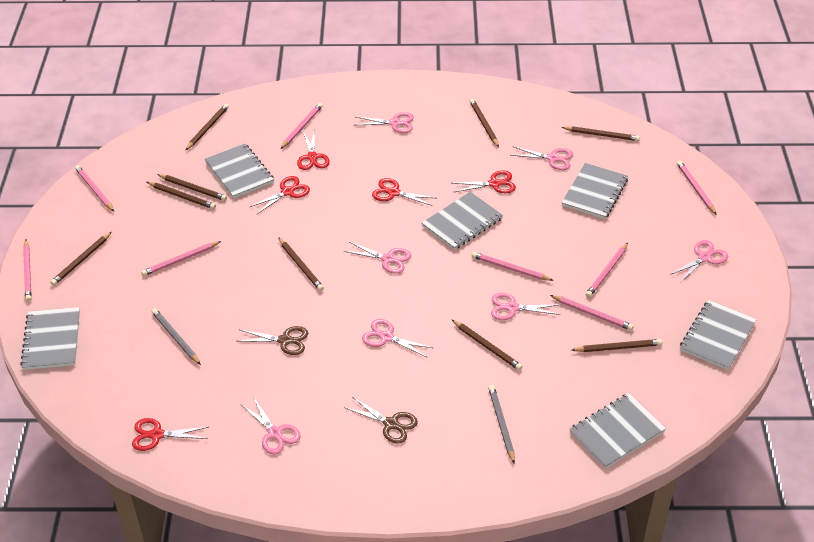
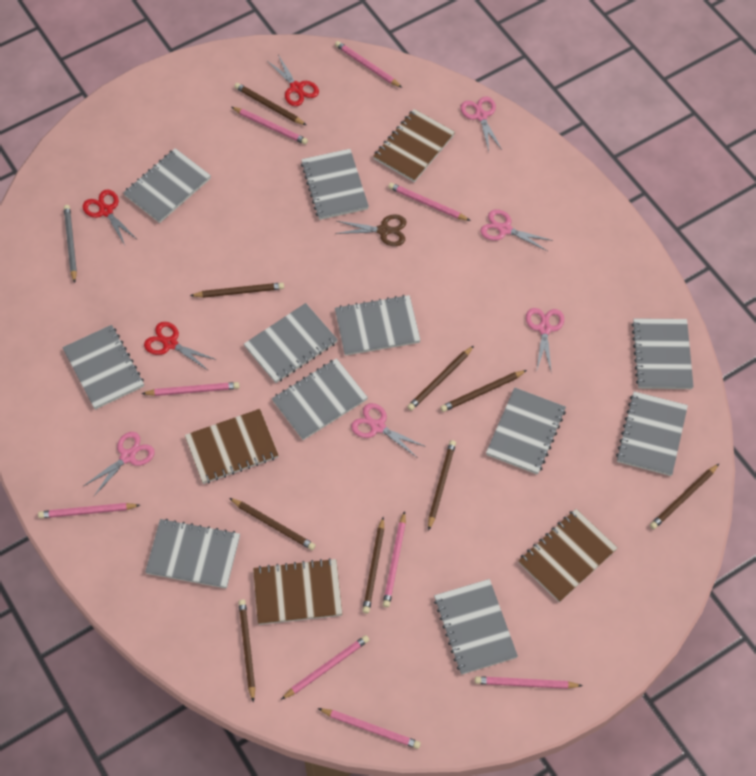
brown notebook: none = 0 -> [185,409,279,484] [253,558,342,625] [373,109,455,182] [518,509,618,602] = 4
brown scissors: [239,326,308,355] [345,397,418,444] = 2 -> [335,214,406,246] = 1
grey notebook: [20,307,80,370] [205,143,274,198] [422,192,503,250] [562,163,628,219] [570,393,666,469] [680,300,757,370] = 6 -> [62,325,144,410] [123,148,211,223] [145,519,240,589] [244,303,338,383] [272,358,368,440] [301,149,369,220] [335,295,421,356] [434,579,518,675] [486,387,566,475] [616,391,688,476] [631,318,694,389] = 11
grey pencil: [151,308,201,365] [488,385,515,464] = 2 -> [64,205,77,283] = 1
pink pencil: [23,240,32,301] [75,166,114,211] [141,241,221,276] [281,103,323,149] [472,252,554,281] [550,295,634,331] [586,243,628,298] [677,161,717,215] = 8 -> [38,503,140,518] [141,382,240,396] [232,107,308,145] [281,635,369,700] [318,708,421,749] [335,41,402,88] [383,511,406,607] [388,183,470,221] [475,676,582,689] = 9
pink scissors: [242,397,301,454] [344,242,411,274] [356,112,414,133] [362,319,432,357] [491,293,560,320] [511,146,573,170] [670,240,728,283] = 7 -> [84,432,155,496] [351,403,426,457] [460,96,502,151] [480,209,553,251] [526,308,564,373] = 5
red scissors: [132,418,208,451] [249,176,310,214] [297,130,330,170] [372,178,435,206] [453,170,516,193] = 5 -> [83,189,138,245] [144,322,217,371] [266,55,319,106] = 3

